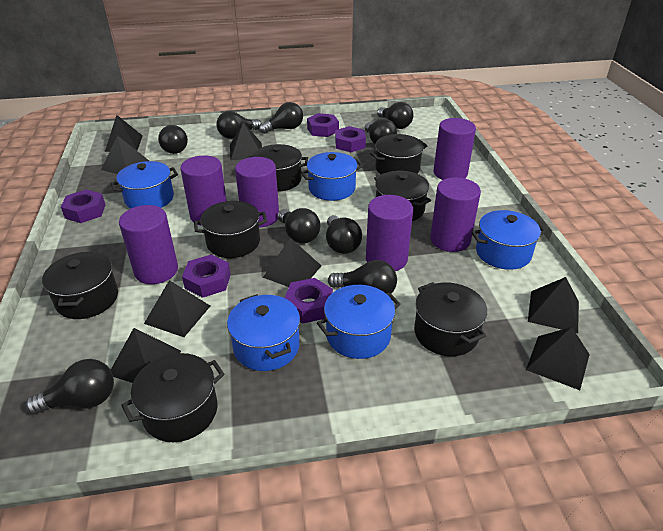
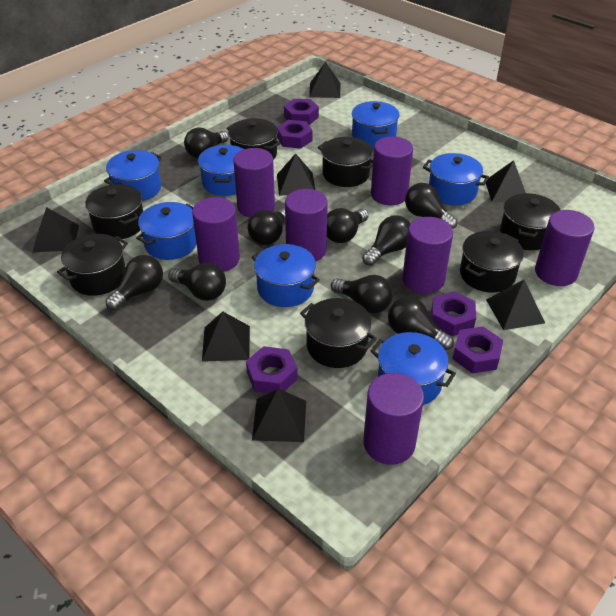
black pyramid: [101,135,149,174] [105,115,143,152] [111,328,181,383] [144,280,210,337] [230,122,262,160] [263,238,321,287] [526,327,590,390] [528,277,579,333] = 8 -> [32,207,79,253] [202,311,250,362] [252,389,306,442] [277,153,315,196] [309,62,340,98] [486,160,526,202] [486,280,545,330] = 7
blue pot: [110,161,178,209] [227,294,300,371] [300,152,363,201] [317,285,400,359] [471,210,546,270] = 5 -> [104,150,162,201] [136,202,197,260] [198,145,244,196] [252,244,320,307] [352,101,400,147] [370,332,456,405] [423,153,489,205] = 7
purple cylinder: [119,205,178,284] [180,155,227,226] [235,157,279,227] [366,195,413,271] [430,177,481,252] [433,118,476,180] = 6 -> [192,197,240,272] [233,148,275,218] [285,189,328,262] [363,373,424,465] [371,136,413,205] [402,217,453,294] [535,210,594,286] = 7

